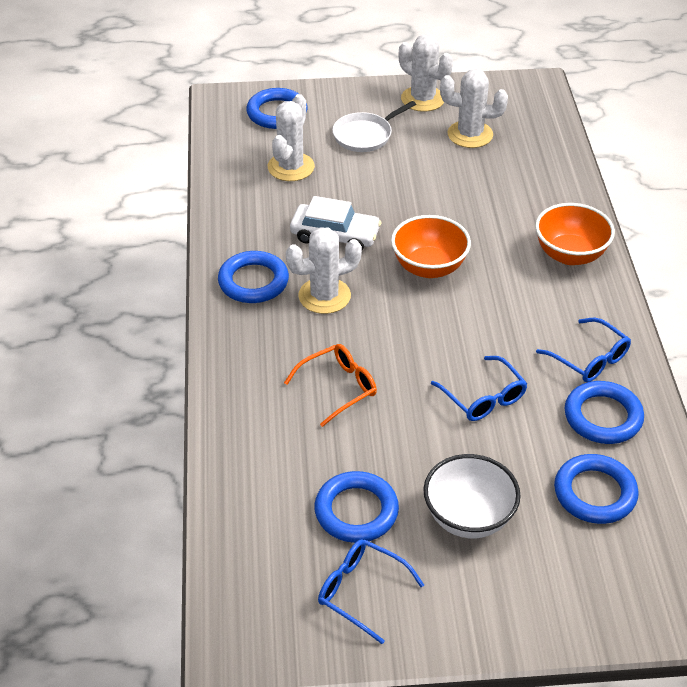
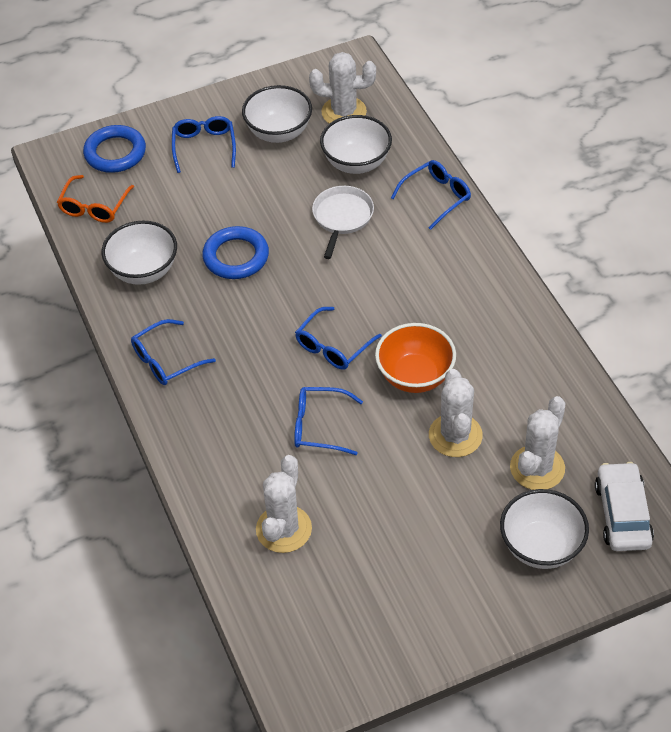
blue glasses: [318,539,424,644] [431,356,527,421] [536,318,631,382] = 3 -> [131,319,216,385] [172,116,236,173] [294,387,363,455] [295,307,382,370] [391,160,471,230] = 5
blue ring: [218,251,289,303] [246,88,308,129] [314,471,399,543] [554,454,639,524] [565,381,644,444] = 5 -> [83,125,146,173] [202,226,269,279] = 2
orange bowl: [391,215,471,278] [535,203,615,265] = 2 -> [375,323,456,393] = 1
white bowl: [423,454,521,538] = 1 -> [102,221,177,285] [242,85,312,143] [320,115,392,174] [500,489,589,569] = 4

